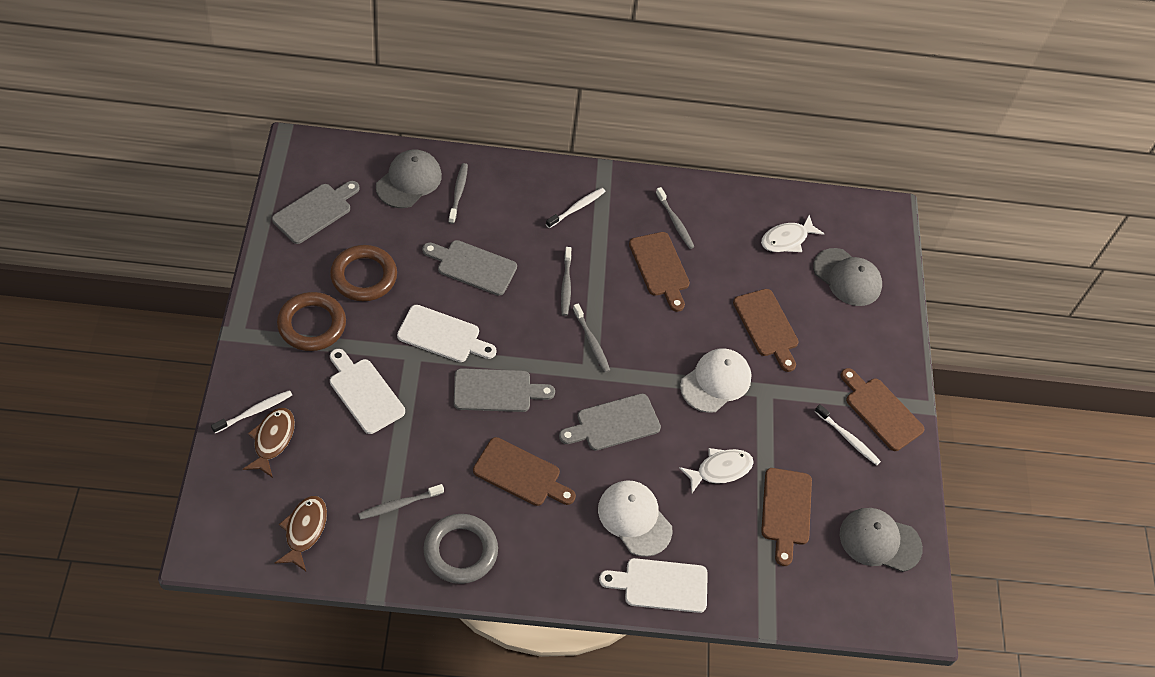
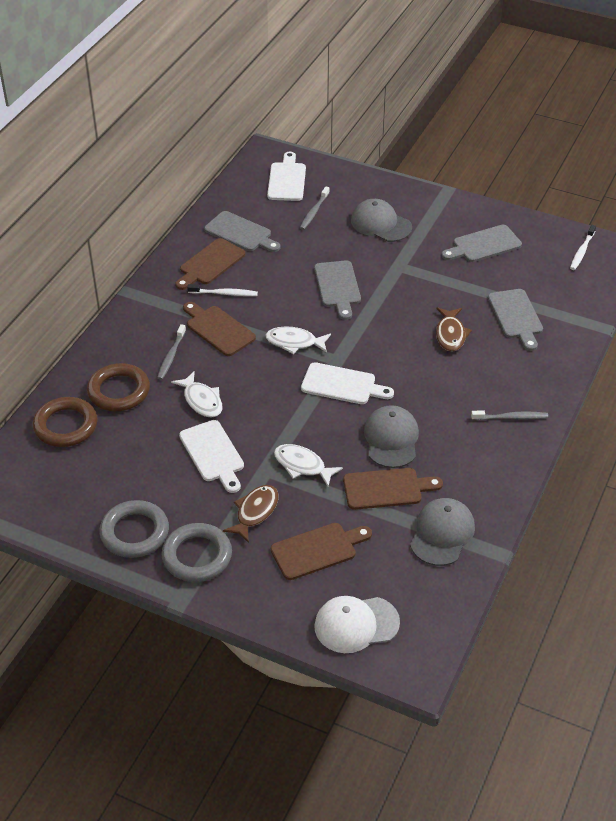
brown cutting board: [473,437,576,506] [629,232,690,312] [733,289,799,372] [761,468,812,566] [841,368,924,451] = 5 -> [175,238,245,290] [183,302,256,356] [271,523,372,580] [343,468,443,510] = 4
grey ring: [423,514,498,584] = 1 -> [99,500,169,558] [161,523,232,582] = 2
grey toothbrush: [358,484,444,520] [449,163,468,224] [561,247,572,316] [573,303,610,373] [656,187,694,249] = 5 -> [157,324,186,380] [300,186,330,230] [471,410,548,420] = 3
white cap: [598,480,672,557] [680,348,752,413] = 2 -> [314,596,400,653] = 1
white fish: [679,448,754,493] [761,215,824,252] = 2 -> [171,371,222,418] [266,326,331,354] [274,444,343,486] = 3
white toothbrush: [211,390,292,433] [546,188,606,228] [815,404,881,465] = 3 -> [187,284,258,296] [570,225,596,270] = 2

